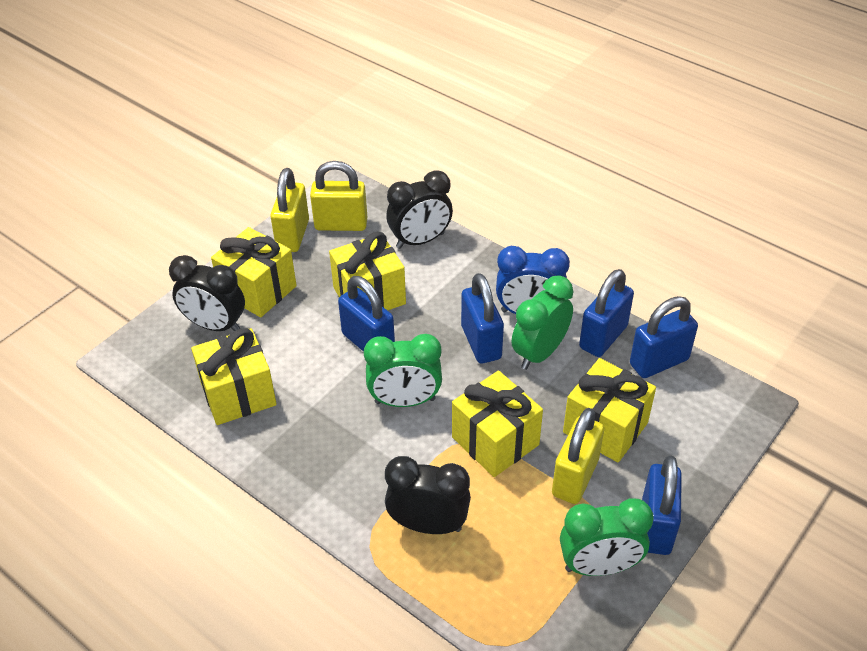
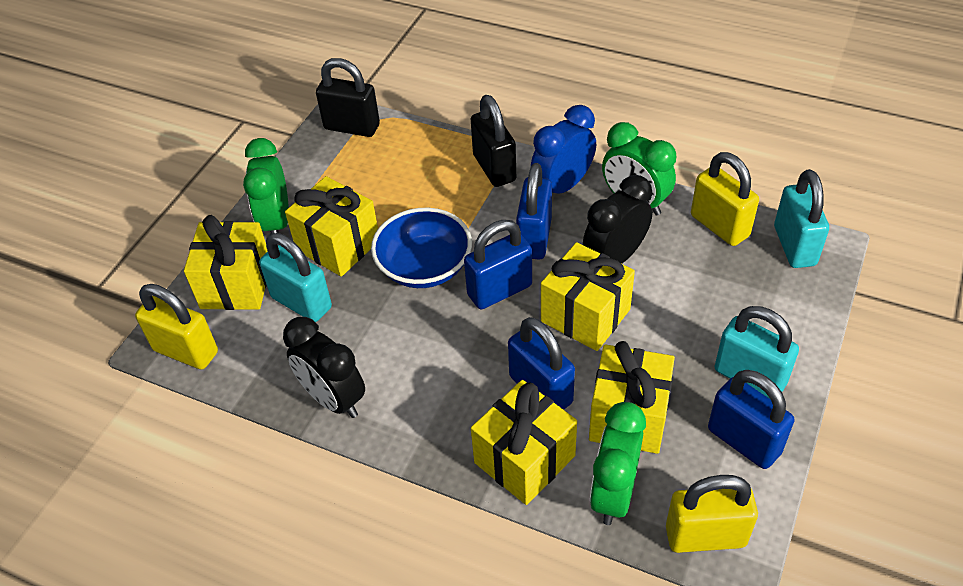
black clock: [169,255,245,331] [385,456,471,534] [386,170,453,249] = 3 -> [283,317,365,418] [583,175,652,264] = 2
black padlock: none = 0 -> [316,58,380,137] [471,95,516,187] = 2
blue bowl: none = 0 -> [371,208,472,288] = 1
blue padlock: [338,276,395,352] [461,273,504,364] [579,269,634,357] [630,296,698,378] [642,456,682,555] = 5 -> [464,220,532,309] [508,317,575,410] [516,163,552,259] [708,370,795,469] = 4
turquoise padlock: none = 0 -> [259,233,332,322] [714,306,799,399] [774,169,829,268] = 3

